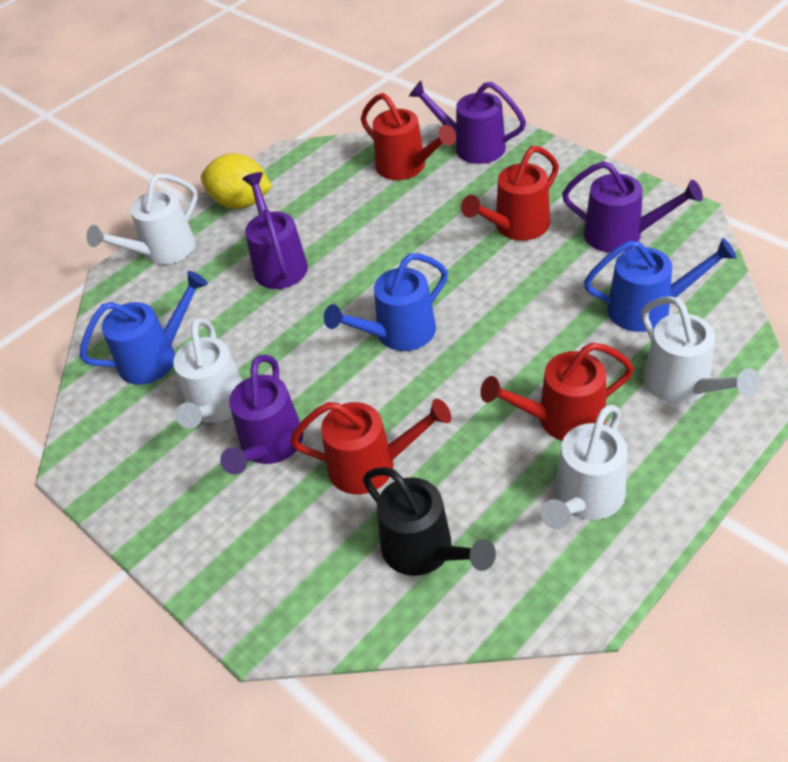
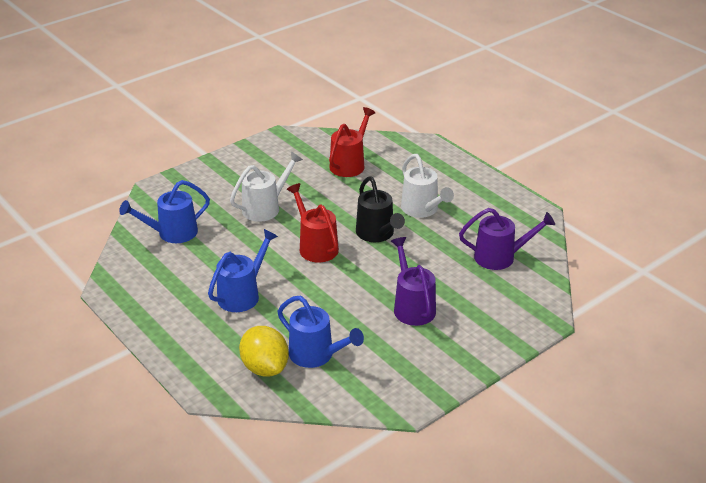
purple watering can: [220,355,303,475] [242,172,308,289] [409,81,526,164] [562,161,703,253] = 4 -> [391,237,436,326] [459,208,555,270] = 2
red watering can: [290,399,451,494] [361,93,456,180] [461,146,559,241] [480,342,634,441] = 4 -> [287,183,339,262] [329,107,376,177] = 2
white watering can: [86,174,198,265] [173,318,243,429] [541,405,627,529] [641,296,761,404] = 4 -> [230,151,303,222] [401,154,454,218] = 2

